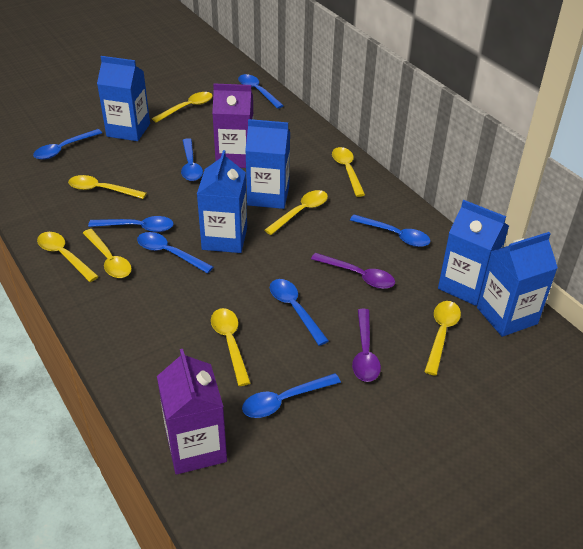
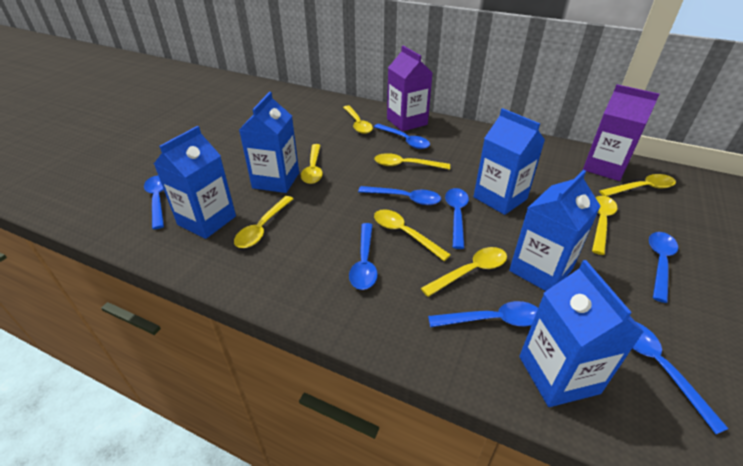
purple spoon: [311,253,395,289] [352,309,381,382] = 2 -> none = 0

